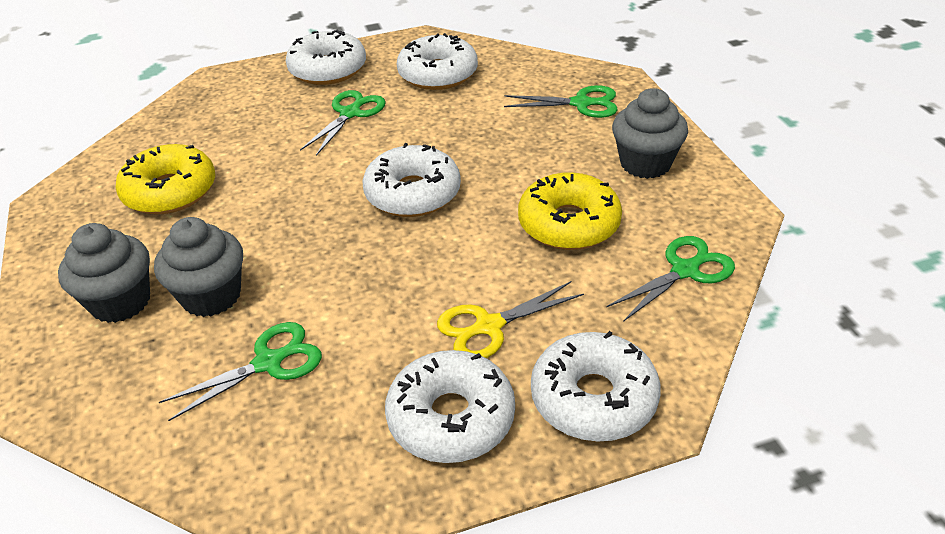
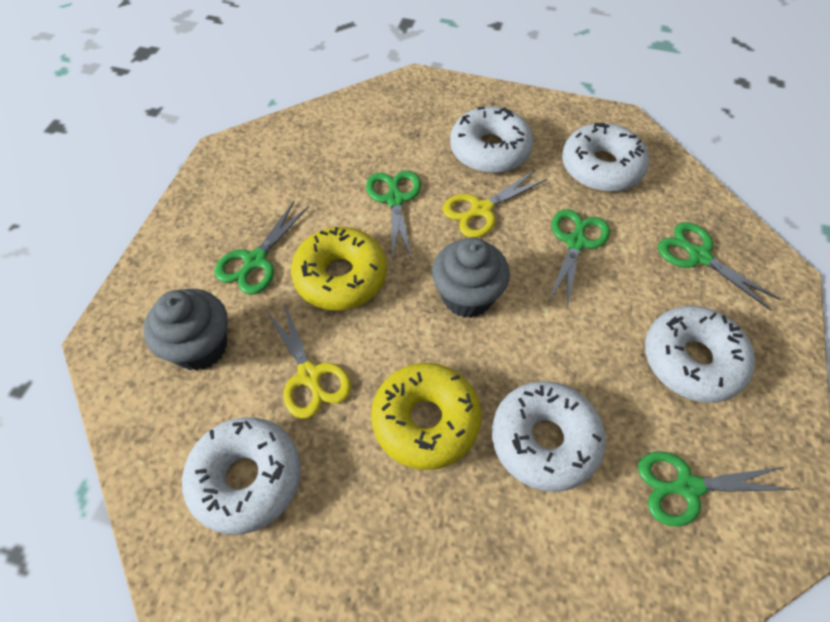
green scissors: [159,322,322,421] [300,90,386,156] [504,85,618,118] [606,236,735,322] = 4 -> [215,201,309,295] [366,170,421,260] [548,209,610,308] [638,451,795,526] [658,222,781,311] = 5
grey cupcake: [58,223,150,323] [154,217,243,317] [612,88,688,179] = 3 -> [144,289,228,371] [432,237,510,318] = 2
yellow scissors: [437,281,584,358] = 1 -> [265,302,351,419] [443,170,547,238] = 2

